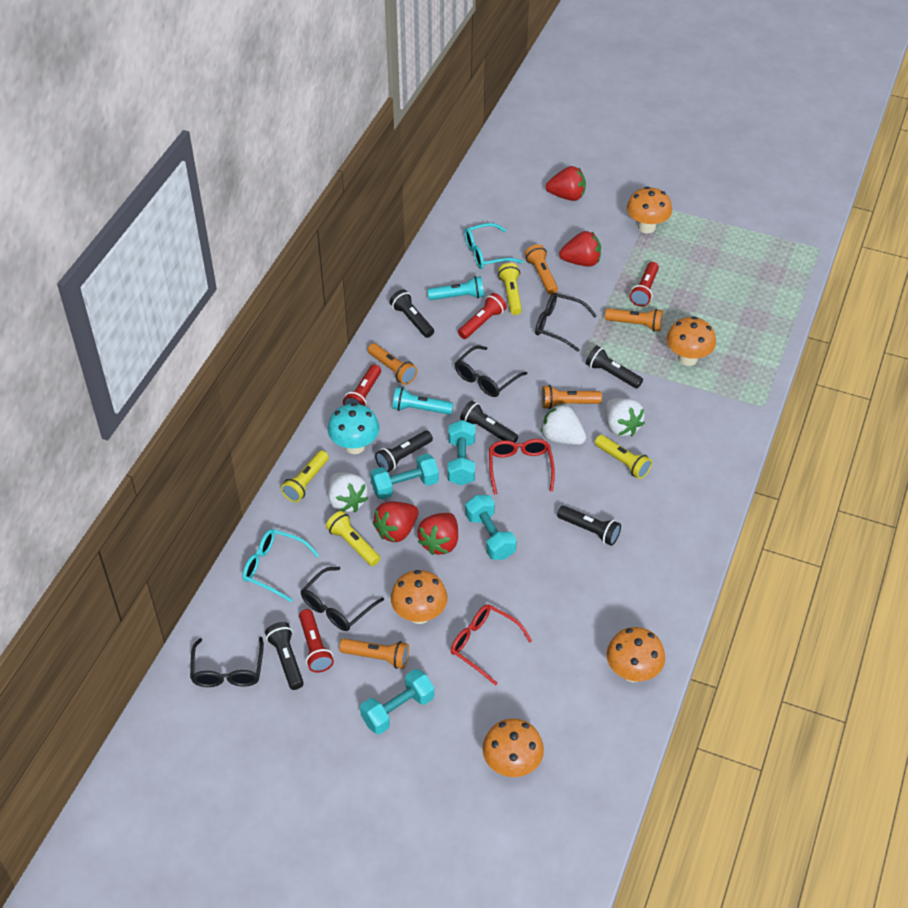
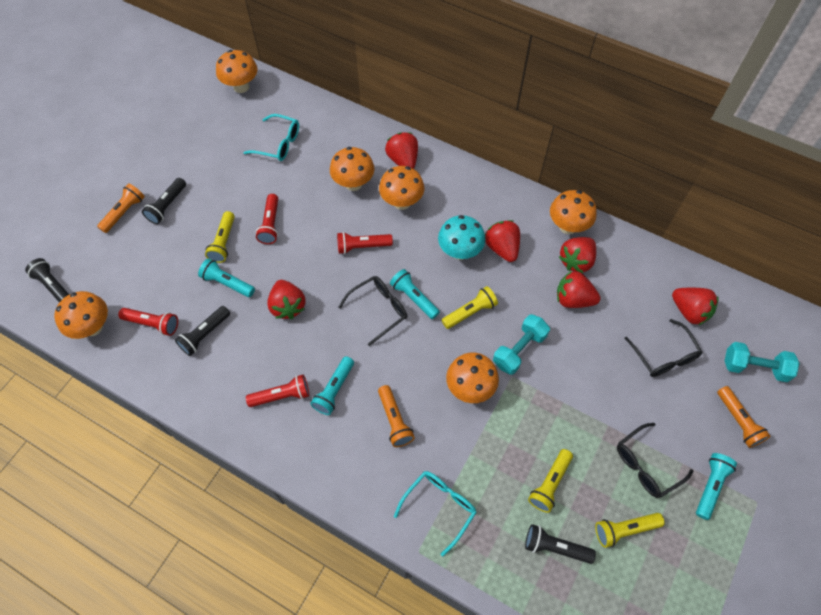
black flashlight: [265,622,304,690] [375,431,433,472] [390,289,434,338] [460,401,518,443] [557,506,621,546] [586,346,643,389] = 6 -> [25,258,70,302] [142,178,186,224] [175,306,230,356] [525,524,596,564] = 4
black glasses: [190,637,264,687] [301,567,384,631] [455,345,527,397] [535,293,597,352] = 4 -> [339,276,407,346] [617,423,694,498] [624,319,703,377] = 3
orange flashlight: [339,638,409,669] [368,343,417,385] [525,244,558,295] [541,385,602,409] [605,308,663,331] = 5 -> [97,183,145,233] [378,385,415,447] [717,386,771,448] = 3
orange mushroom: [391,570,447,624] [482,718,544,777] [606,627,665,682] [627,187,672,233] [667,316,716,366] = 5 -> [54,291,108,339] [216,50,257,93] [330,147,375,191] [379,166,424,210] [446,352,499,403] [550,190,597,234] = 6
red glasses: [451,604,532,686] [489,439,555,494] = 2 -> none = 0
red strawberry: [373,502,418,542] [417,513,458,555] [546,166,586,201] [559,231,601,267] = 4 -> [267,280,306,319] [385,132,418,169] [485,220,520,262] [557,271,600,308] [559,237,596,273] [672,288,719,325] = 6
turquoise dumbbell: [360,669,434,734] [370,454,439,500] [448,420,475,486] [465,495,517,560] = 4 -> [493,314,550,375] [725,342,800,382] = 2
turquoise flashlight: [392,387,453,415] [427,276,484,300] = 2 -> [198,259,255,297] [310,356,354,415] [390,269,440,319] [696,453,737,520] = 4
white strawberry: [328,473,369,513] [541,404,586,445] [605,398,645,437] = 3 -> none = 0

